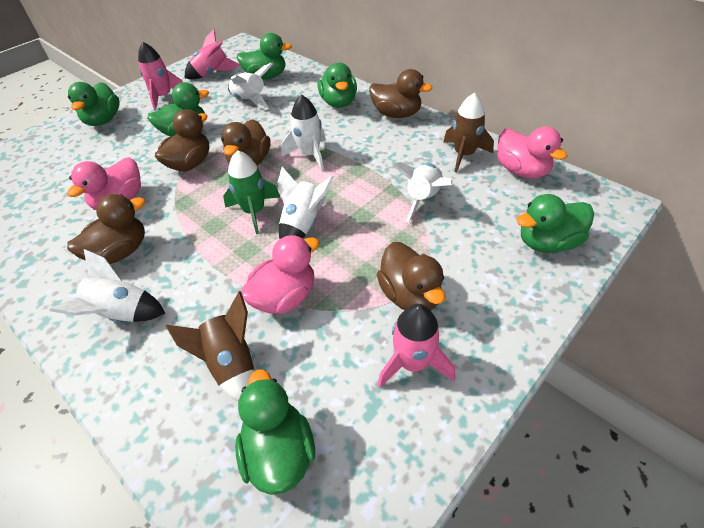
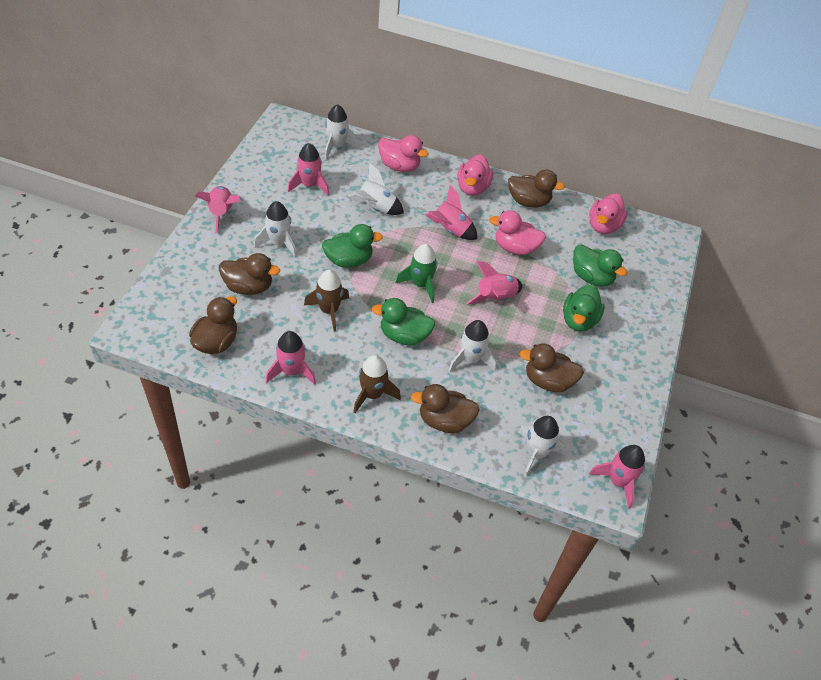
green duck: [68,82,120,126] [147,82,209,136] [235,369,315,495] [237,33,292,80] [318,62,357,108] [517,194,594,253] = 6 -> [322,224,383,268] [371,298,435,345] [563,284,605,332] [573,245,627,286] = 4
pink duck: [67,157,141,210] [241,235,320,314] [497,126,567,179] = 3 -> [378,135,429,172] [457,154,493,196] [489,210,546,255] [589,193,628,234] = 4
pink rocket: [138,42,183,110] [185,30,240,79] [378,304,455,388] = 3 -> [195,186,241,233] [266,331,316,385] [288,143,329,196] [425,185,478,240] [466,261,522,305] [589,445,645,509] = 6

